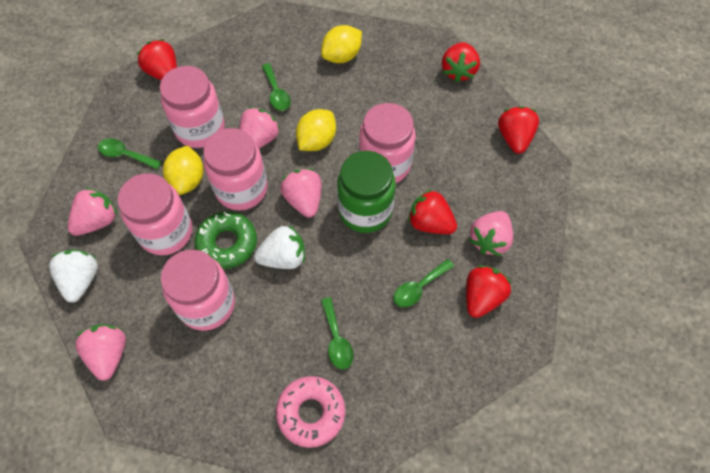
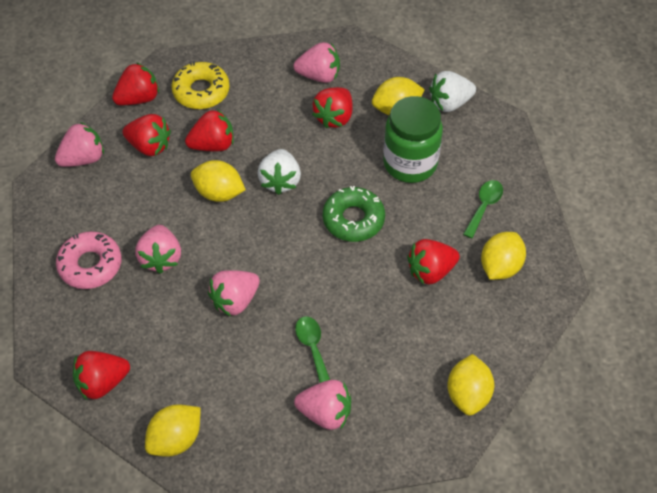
green spoon: [98,139,162,169] [262,63,291,111] [321,297,353,369] [393,259,454,307] = 4 -> [295,316,330,383] [463,180,503,239] = 2
pink jar: [117,173,192,255] [160,66,225,148] [161,249,235,331] [203,128,268,210] [359,103,416,184] = 5 -> none = 0
red strawberry: [137,39,177,80] [408,189,457,234] [442,42,480,82] [466,265,511,318] [498,106,539,154] = 5 -> [73,351,130,400] [112,62,159,105] [123,114,171,156] [185,109,234,151] [312,87,352,128] [407,239,460,285] = 6
yellow donut: none = 0 -> [172,61,230,109] = 1
yellow lemon: [163,146,204,195] [296,109,336,151] [321,25,362,63] = 3 -> [145,404,201,457] [191,160,246,202] [372,77,425,115] [447,354,494,416] [481,232,526,280] = 5

